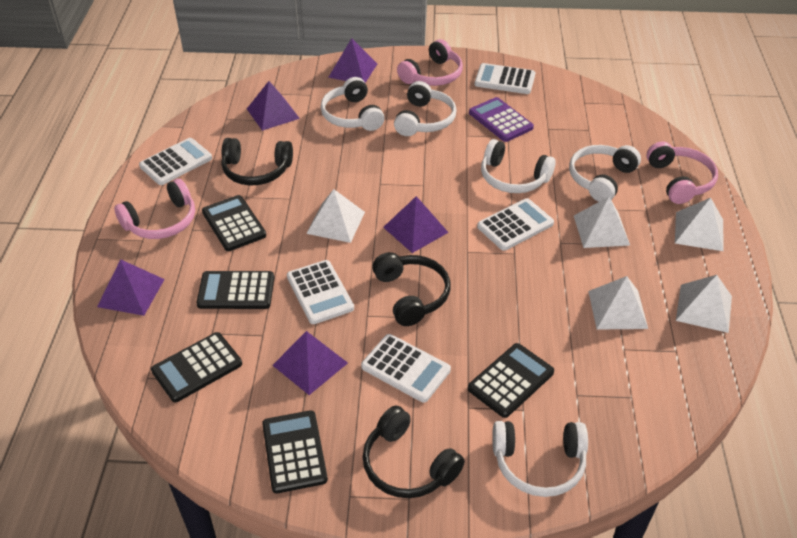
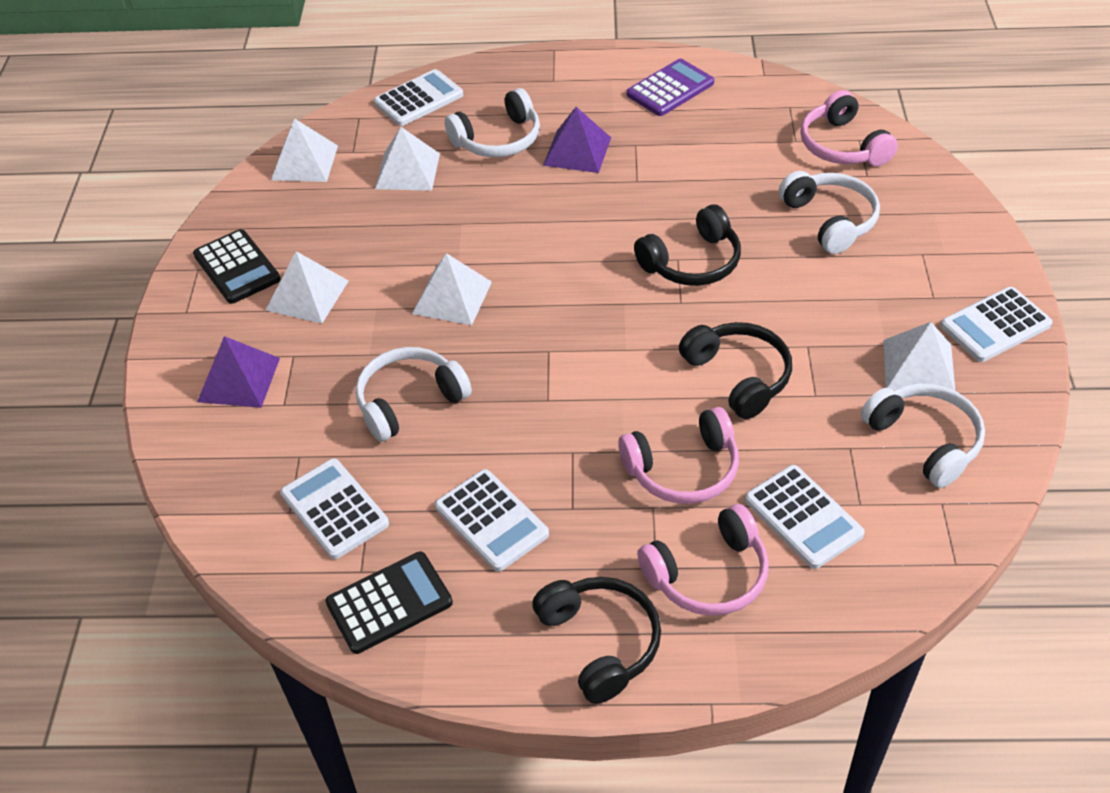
black calculator: [151,332,242,402] [196,271,274,309] [202,195,266,251] [262,410,328,493] [468,343,554,418] = 5 -> [193,229,281,304] [326,552,453,654] = 2
purple pyramid: [97,259,165,316] [247,81,300,131] [272,331,348,395] [328,38,377,83] [383,196,449,253] = 5 -> [197,336,280,408] [543,107,611,173] = 2
white headphones: [321,77,385,131] [394,81,457,136] [481,139,555,193] [492,421,588,497] [569,145,641,202] = 5 -> [356,347,472,442] [444,88,540,157] [779,171,880,254] [861,383,985,488] = 4

